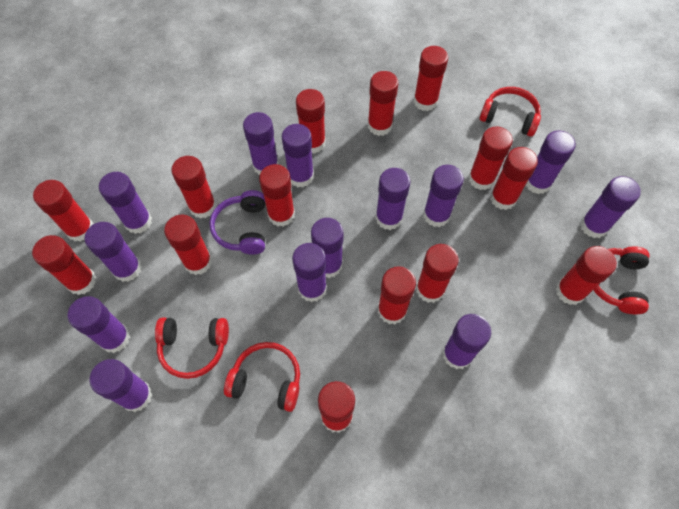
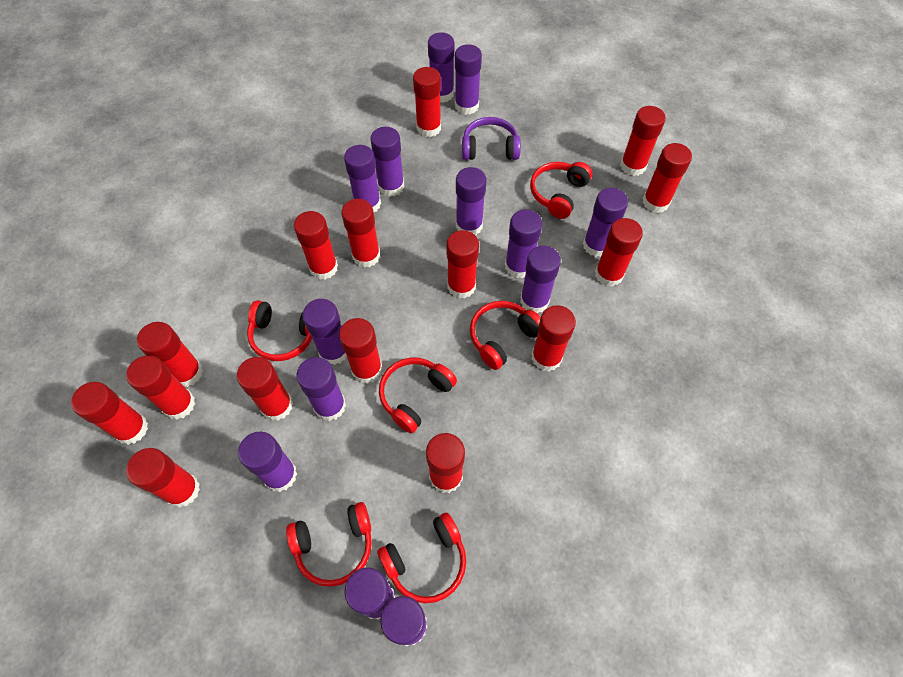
red glue stick: [32,235,96,295] [33,180,93,242] [164,215,212,275] [171,156,216,219] [259,164,295,227] [296,89,326,154] [318,381,355,433] [368,71,398,136] [378,266,416,324] [413,46,448,111] [416,244,459,303] [468,126,513,190] [490,147,538,210] [556,246,617,305] = 14 -> [71,382,148,445] [126,356,195,420] [126,448,200,507] [137,322,203,387] [237,357,293,421] [294,211,338,280] [339,318,383,384] [341,199,380,268] [413,67,441,137] [426,433,465,493] [446,230,479,299] [532,305,576,371] [595,218,643,287] [620,106,666,176] [642,143,692,213] = 15
red headphones: [155,318,229,379] [224,342,300,412] [480,87,541,137] [594,246,649,314] = 4 -> [247,300,312,361] [286,502,372,587] [377,513,466,603] [379,358,457,433] [470,301,541,370] [530,162,592,219] = 6

